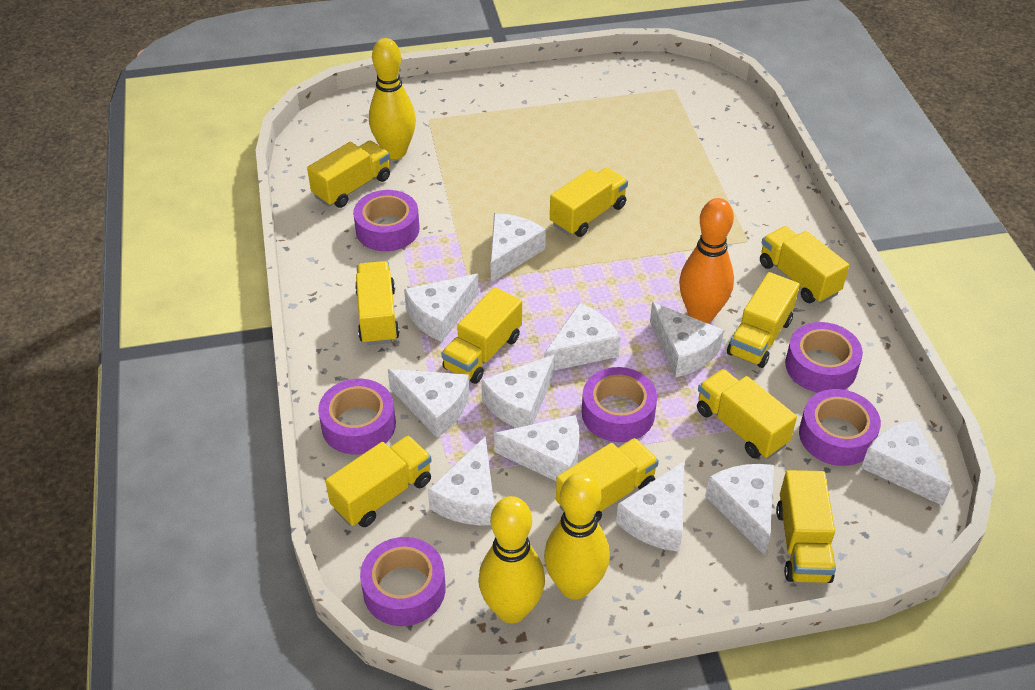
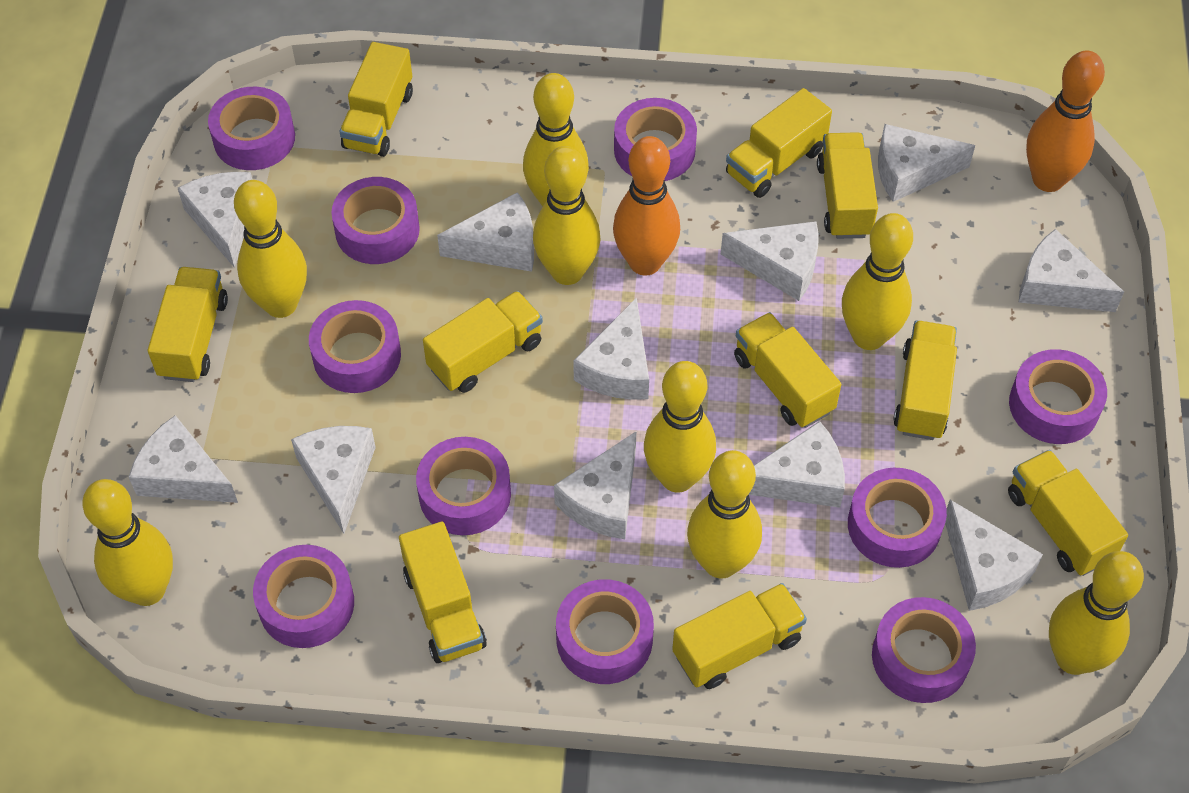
orange bowling pin: [679,198,734,323] = 1 -> [613,136,680,276] [1026,50,1105,192] = 2
purple tape: [318,379,396,455] [353,190,420,251] [360,537,446,626] [582,367,657,442] [785,322,863,393] [799,389,881,466] = 6 -> [208,87,295,170] [253,545,354,648] [309,300,401,393] [331,177,420,264] [416,437,511,535] [556,579,654,684] [614,98,697,181] [848,468,947,568] [872,597,976,703] [1009,349,1107,444] = 10
yellow bowling pin: [369,38,416,159] [478,496,545,624] [544,472,610,600] = 3 -> [82,479,173,606] [234,180,307,318] [523,73,589,207] [533,146,601,285] [644,361,716,493] [687,450,762,579] [842,213,913,350] [1049,551,1144,675] = 8

